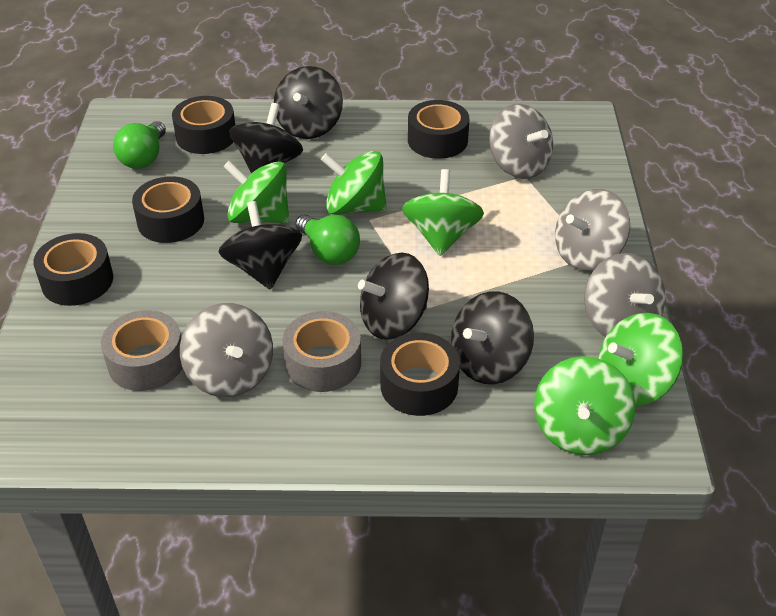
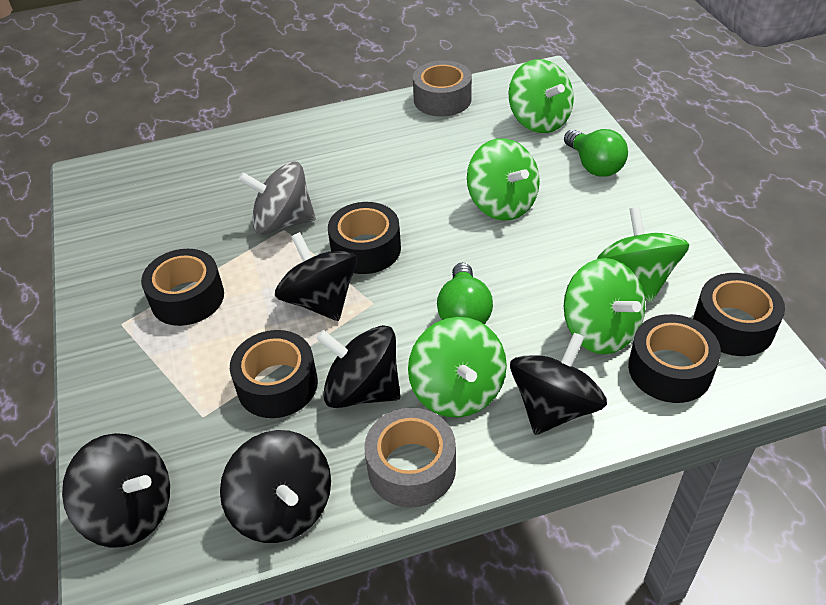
grey spinning top: [180,303,273,397] [489,104,553,179] [555,189,630,270] [584,253,666,337] = 4 -> [239,162,316,234] = 1

